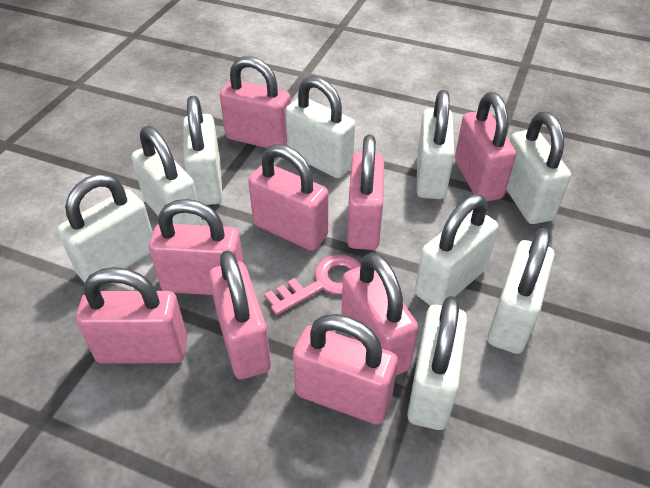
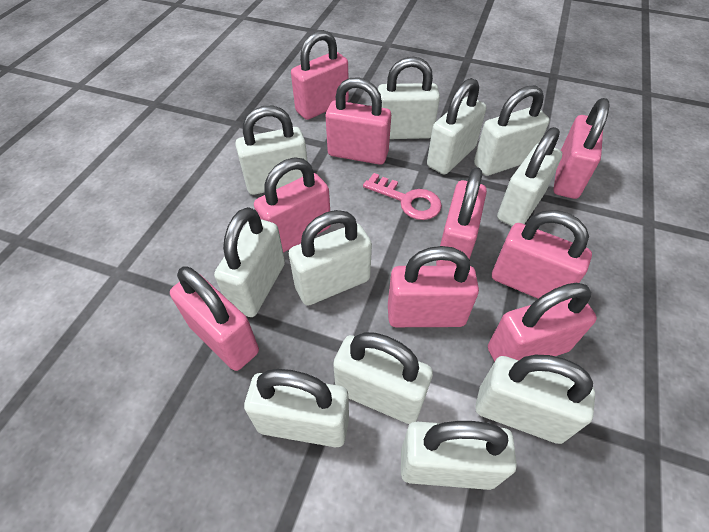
white padlock: [57,174,153,283] [131,126,202,225] [183,96,223,205] [285,76,355,178] [407,296,467,430] [415,194,498,306] [417,90,454,199] [488,228,555,354] [506,112,571,224] = 9 -> [214,207,285,317] [235,106,308,195] [244,369,349,448] [289,210,372,306] [333,332,433,424] [378,56,440,139] [401,421,517,490] [427,78,486,175] [474,85,549,176] [475,355,595,444] [497,127,562,226] = 11

